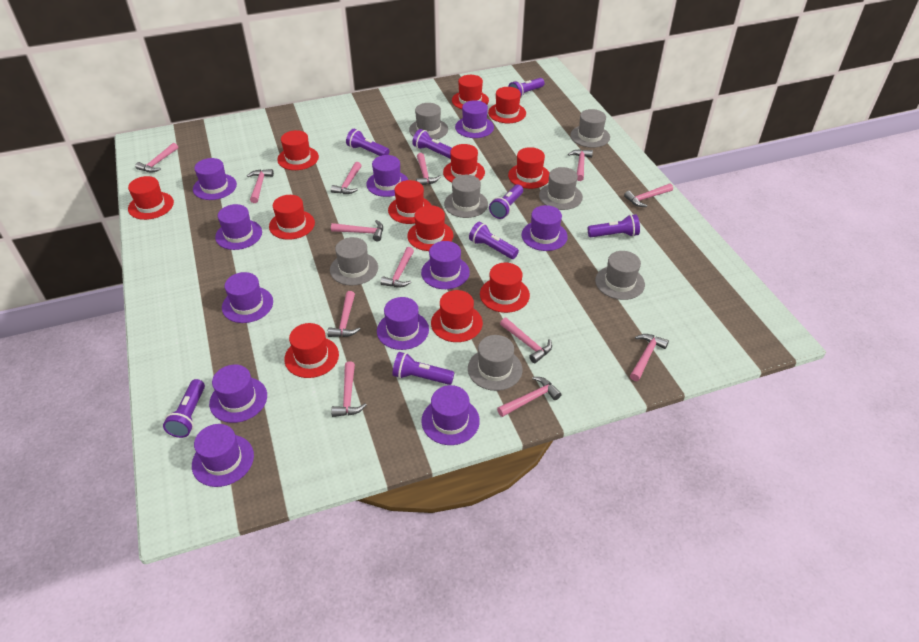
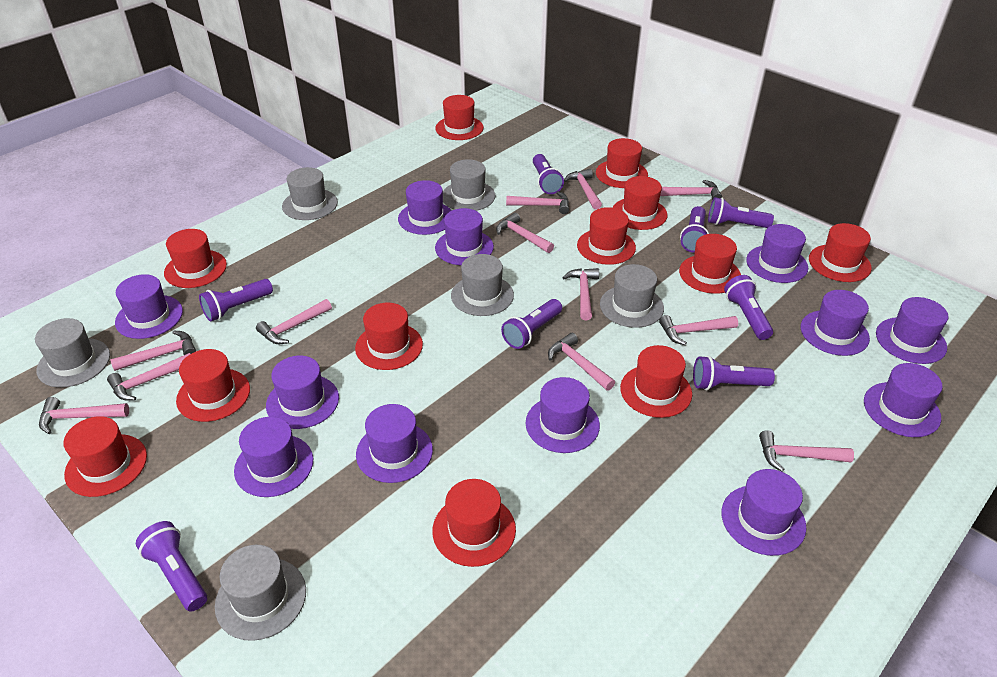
grey hat: [330,237,378,286] [409,103,448,140] [444,175,488,218] [468,335,522,391] [539,167,583,210] [570,109,610,148] [595,251,645,300] = 7 -> [35,318,110,387] [215,545,306,641] [282,167,338,220] [443,159,496,211] [451,254,514,316] [600,264,664,328] = 6
pink hammer: [135,143,178,172] [247,169,274,203] [327,291,360,337] [331,162,362,194] [331,220,383,241] [331,361,366,417] [380,247,414,287] [416,153,441,185] [497,377,562,417] [500,318,552,363] [568,149,593,181] [624,183,673,207] [630,334,669,381] = 13 -> [39,397,129,434] [107,353,190,401] [110,331,196,371] [256,299,332,344] [496,213,554,253] [506,191,569,214] [548,333,615,391] [562,268,599,320] [564,169,602,210] [659,315,738,345] [660,180,722,200] [759,430,854,472] = 12
purple hat: [192,424,254,487] [193,158,237,200] [209,365,267,423] [215,204,262,250] [222,272,273,323] [366,155,408,197] [377,297,429,350] [421,241,470,289] [421,385,480,445] [455,100,494,138] [521,205,568,251] = 11 -> [115,274,183,339] [234,417,313,497] [266,356,339,429] [356,404,433,483] [398,180,452,235] [435,208,494,265] [526,377,600,453] [722,469,806,556] [746,224,808,283] [801,290,870,356] [864,363,943,437] [876,297,948,364] = 12

